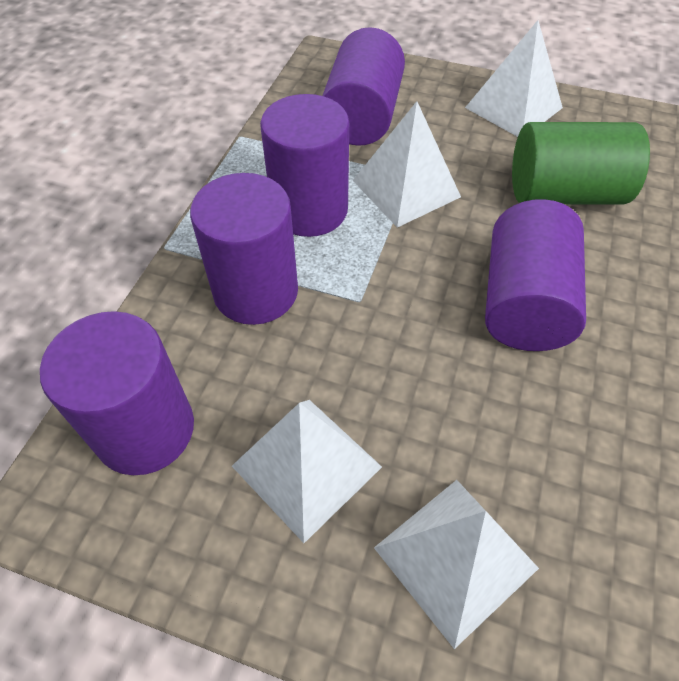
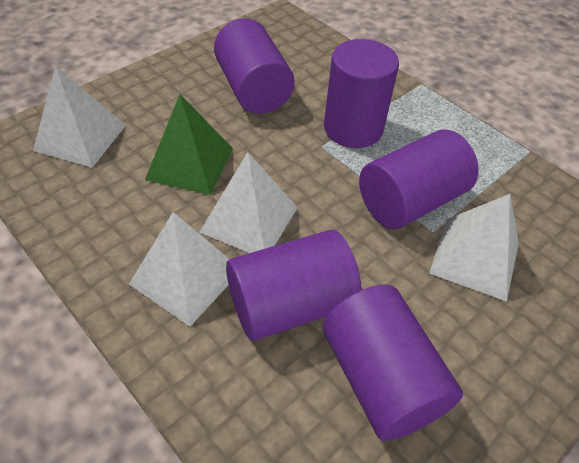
green cylinder: [512,122,650,204] = 1 -> none = 0
green pyramid: none = 0 -> [145,94,233,195] = 1

